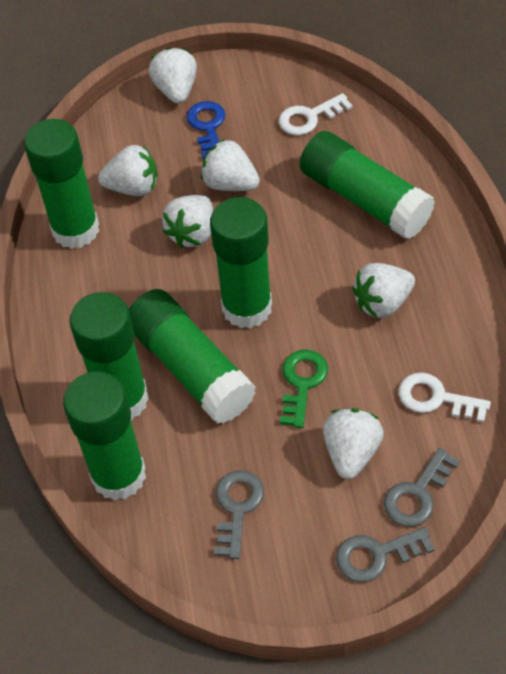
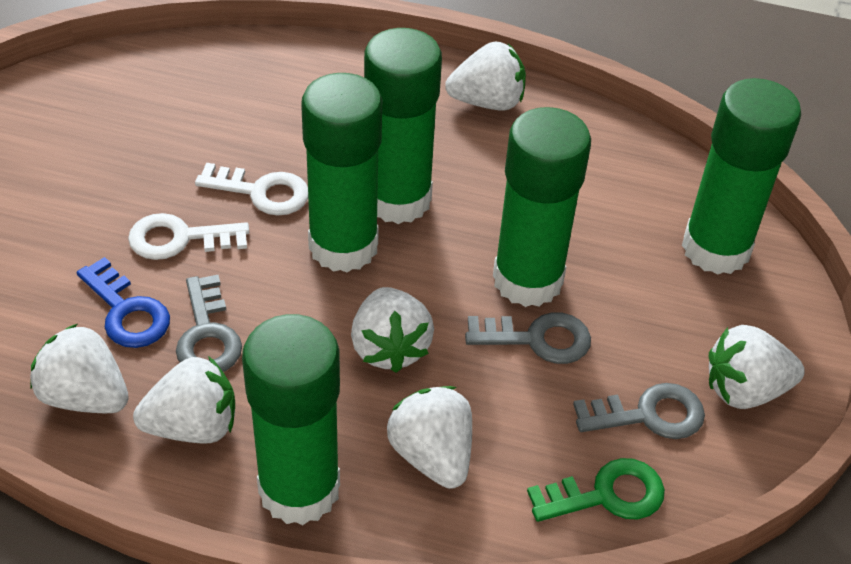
green glue stick: [24,119,99,249] [63,371,146,501] [69,292,149,420] [129,289,256,424] [210,197,272,329] [300,131,435,239] = 6 -> [242,314,340,525] [301,73,382,272] [364,28,442,224] [493,107,591,307] [682,78,801,275] = 5

